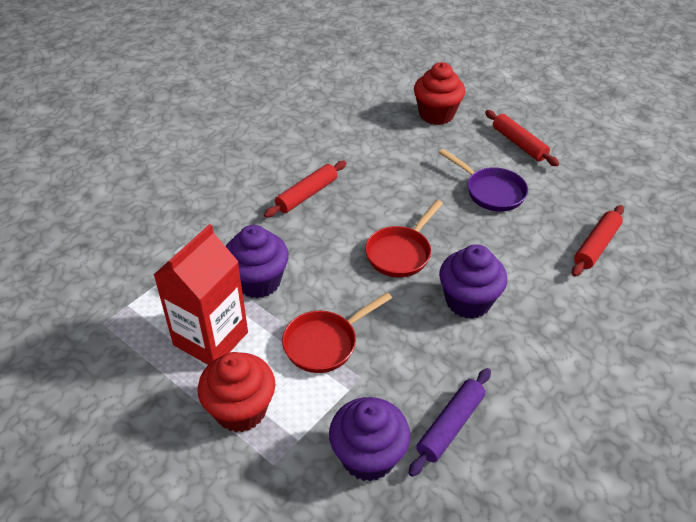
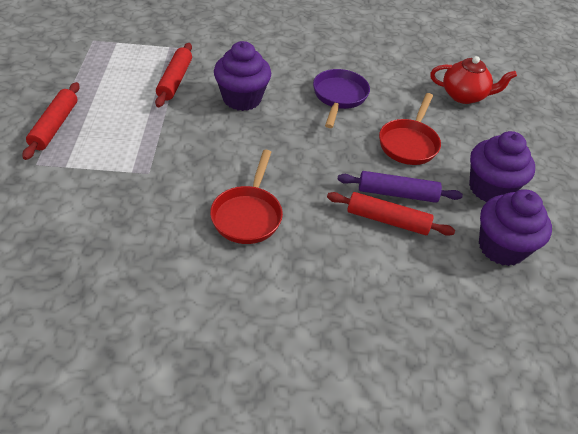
red carton: [154,224,248,365] = 1 -> none = 0
red cupcake: [198,352,276,432] [414,62,465,125] = 2 -> none = 0
red teapot: none = 0 -> [430,56,517,104] = 1

